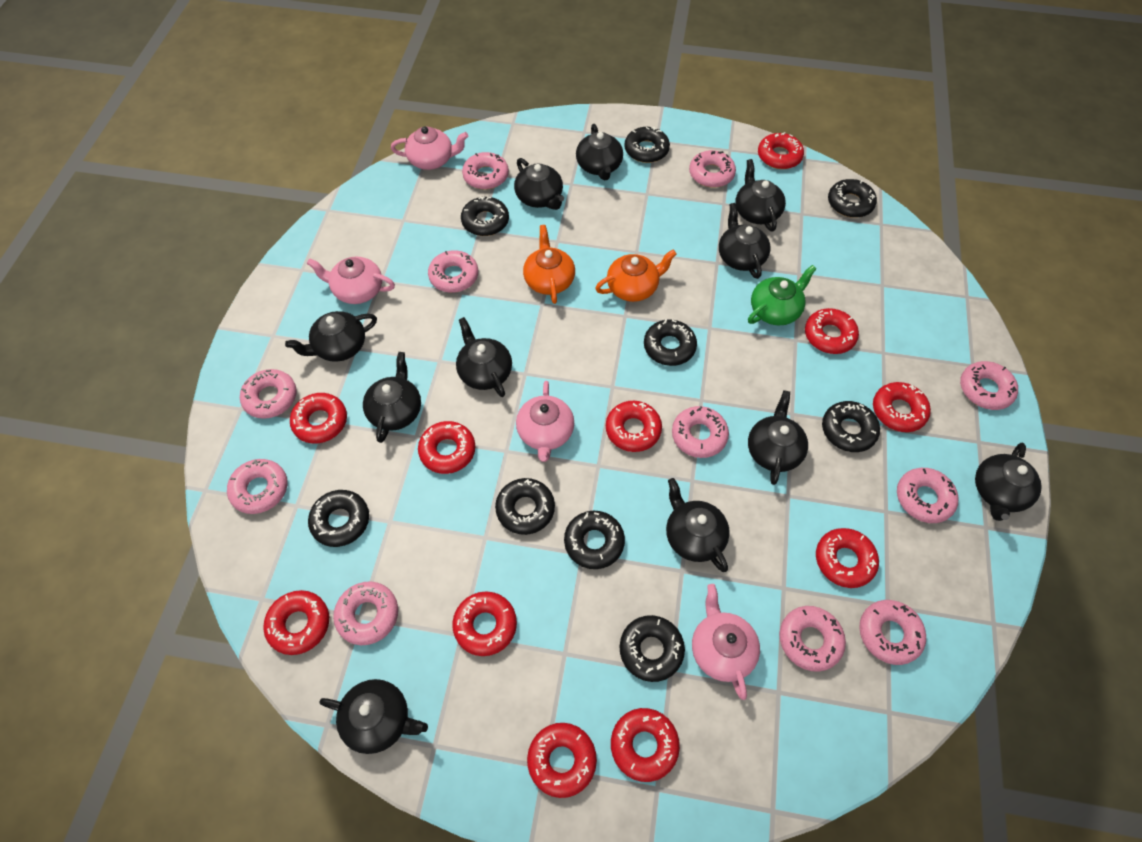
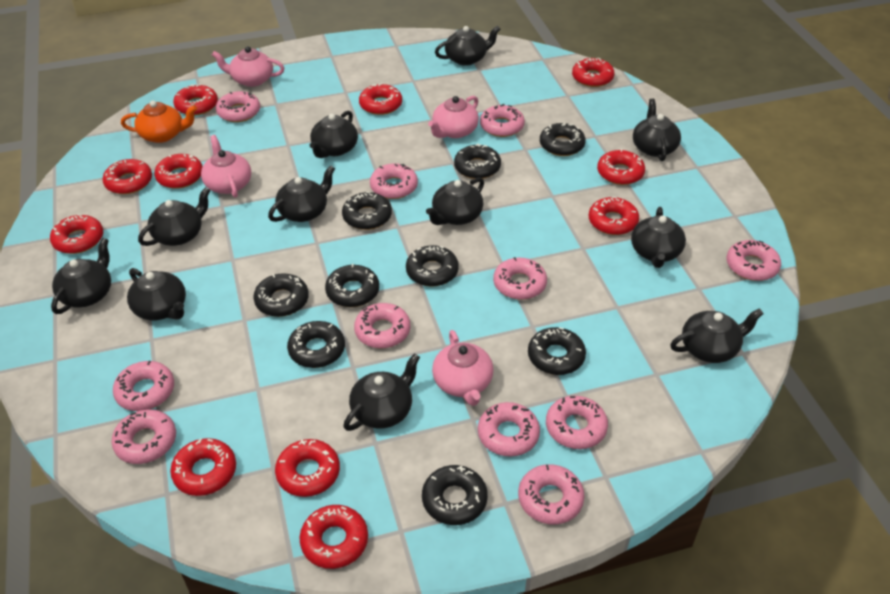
green teapot: [748,265,816,325] = 1 -> none = 0
orange teapot: [523,225,575,304] [595,250,677,302] = 2 -> [121,101,197,143] = 1

